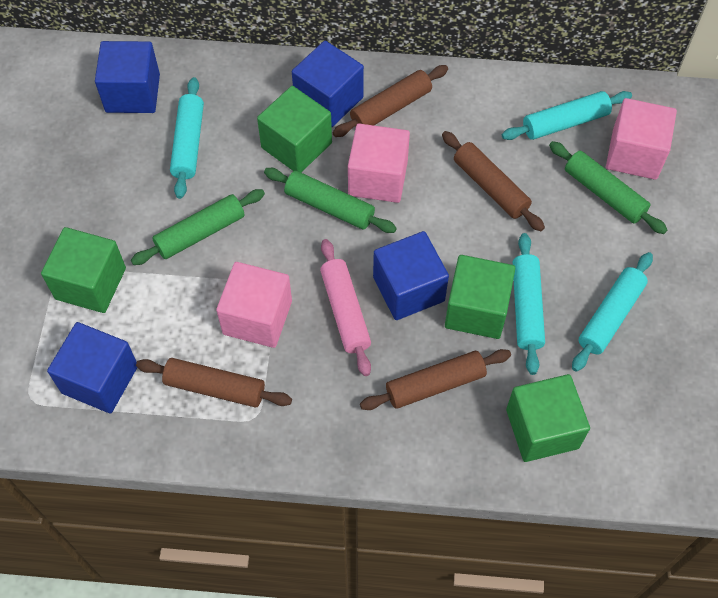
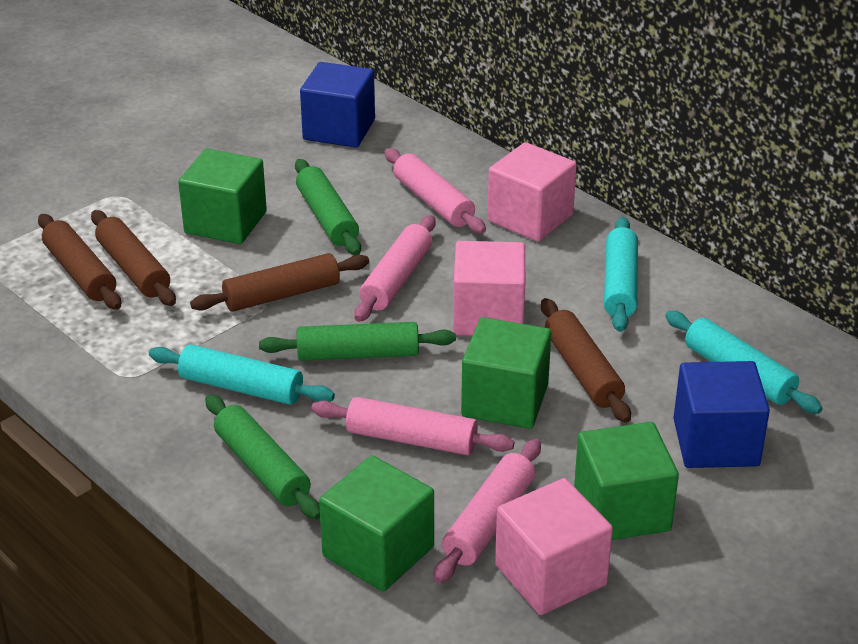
blue cube: [47,322,137,413] [95,41,160,113] [292,41,364,127] [373,231,449,320] = 4 -> [300,62,375,148] [673,361,770,468] = 2
pink rolling pin: [320,239,371,376] = 1 -> [311,397,514,455] [354,215,436,322] [384,148,486,234] [434,439,541,584] = 4
turquoise rolling pin: [170,77,204,199] [502,91,632,140] [513,233,545,375] [572,252,653,372] = 4 -> [149,344,335,405] [604,217,638,332] [665,311,823,414] = 3

